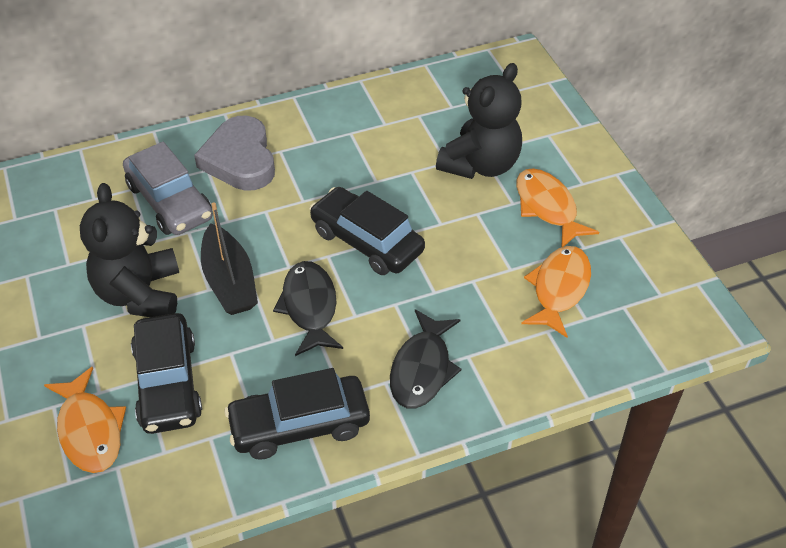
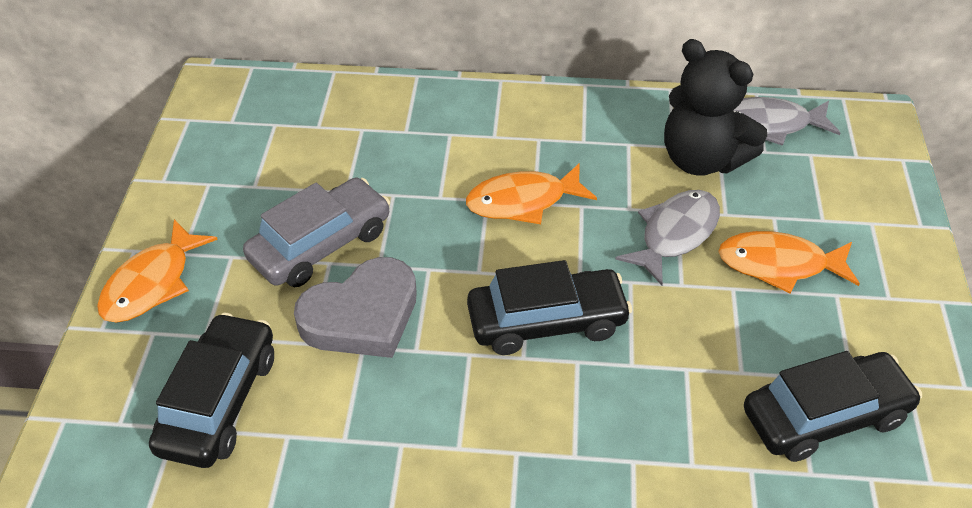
black boat: [201,202,258,315] = 1 -> none = 0
black fish: [273,261,343,356] [390,309,461,408] = 2 -> none = 0
black teddy bear: [80,183,179,317] [436,63,522,179] = 2 -> [664,39,767,176] = 1
grey fish: none = 0 -> [615,190,720,285] [733,97,840,146] = 2

